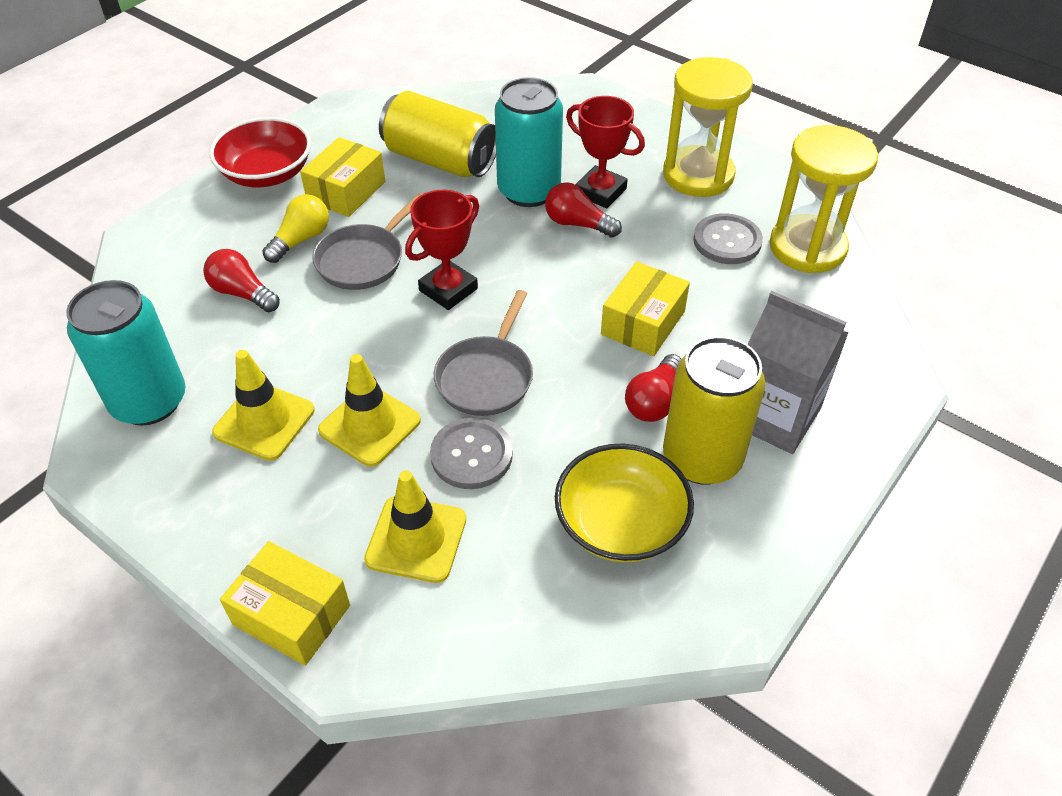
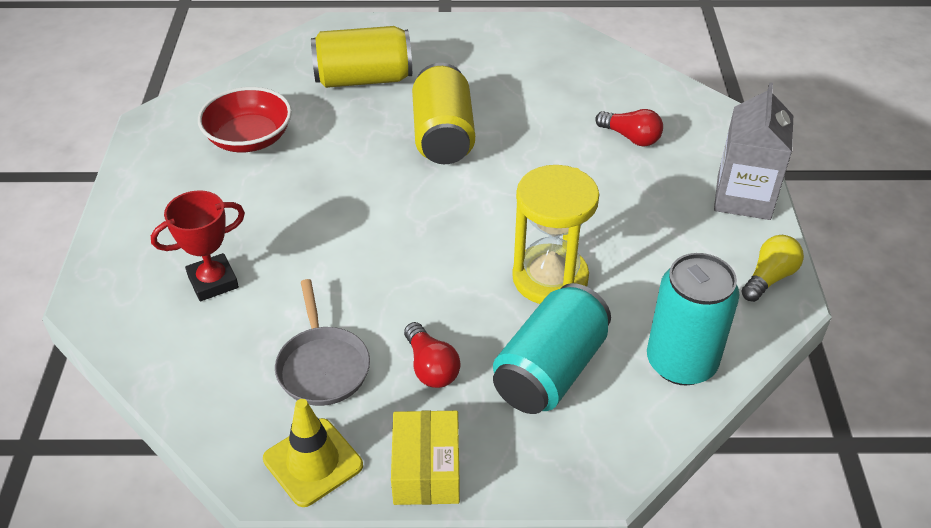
grey button: [430,418,513,489] [693,213,763,264] = 2 -> none = 0
grey pan: [312,193,422,290] [434,290,533,416] = 2 -> [275,279,370,406] = 1
red light bulb: [203,249,280,312] [545,182,622,238] [625,354,681,422] = 3 -> [404,322,460,388] [595,109,663,146] = 2
red trophy: [405,190,479,310] [566,96,645,208] = 2 -> [151,190,245,301] = 1
yellow bowl: [555,444,694,563] = 1 -> none = 0
yellow box: [220,541,350,666] [300,137,385,217] [601,262,690,356] = 3 -> [391,410,460,505] = 1
yellow hourglass: [663,57,753,197] [769,125,878,273] = 2 -> [512,165,599,304] = 1
yellow traffic cone: [212,350,315,461] [318,354,421,467] [364,471,466,583] = 3 -> [263,399,363,507] = 1

